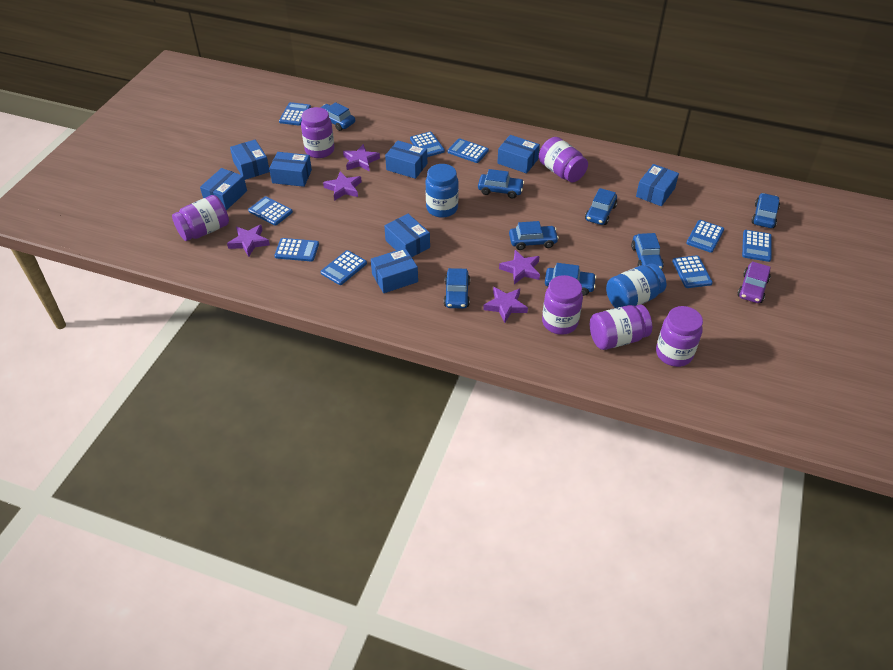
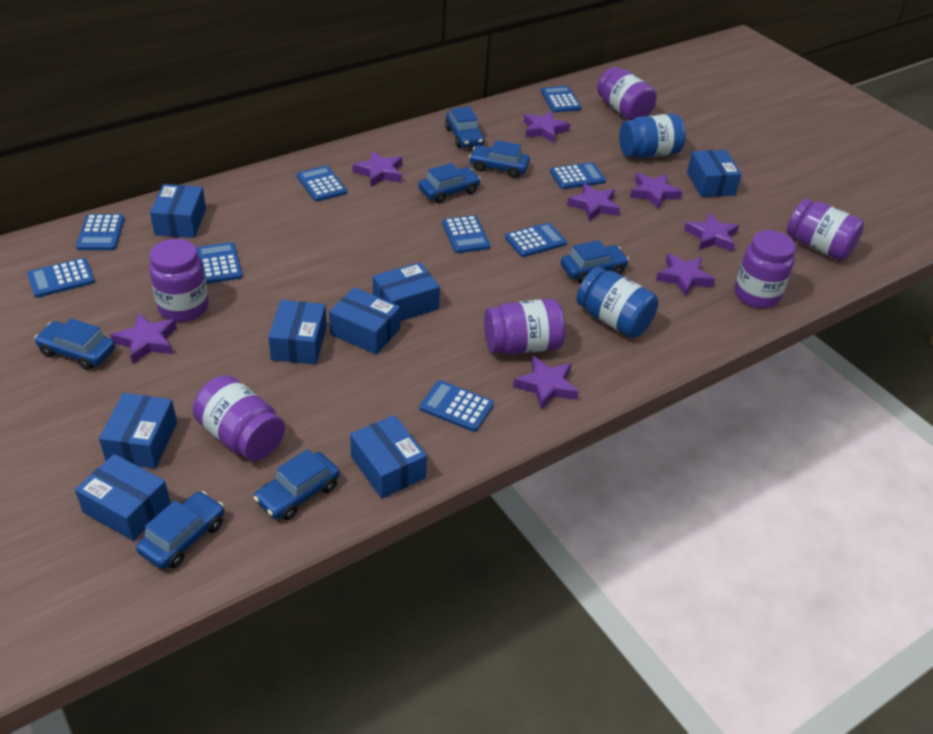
blue car: [320,102,355,131] [444,268,470,309] [478,169,524,199] [509,221,559,250] [545,263,597,296] [585,188,617,225] [631,233,664,270] [751,193,780,228] = 8 -> [34,318,115,370] [136,491,224,569] [254,449,340,520] [418,163,481,203] [445,107,485,148] [469,140,530,178] [561,240,629,283] = 7
purple car: [738,262,771,303] = 1 -> none = 0
purple star: [227,225,270,257] [323,171,362,201] [343,144,380,172] [483,287,528,323] [499,250,540,284] = 5 -> [110,313,177,364] [353,151,402,187] [513,356,579,410] [524,111,570,143] [567,183,620,221] [630,173,682,209] [656,253,715,297] [684,213,739,252] = 8

